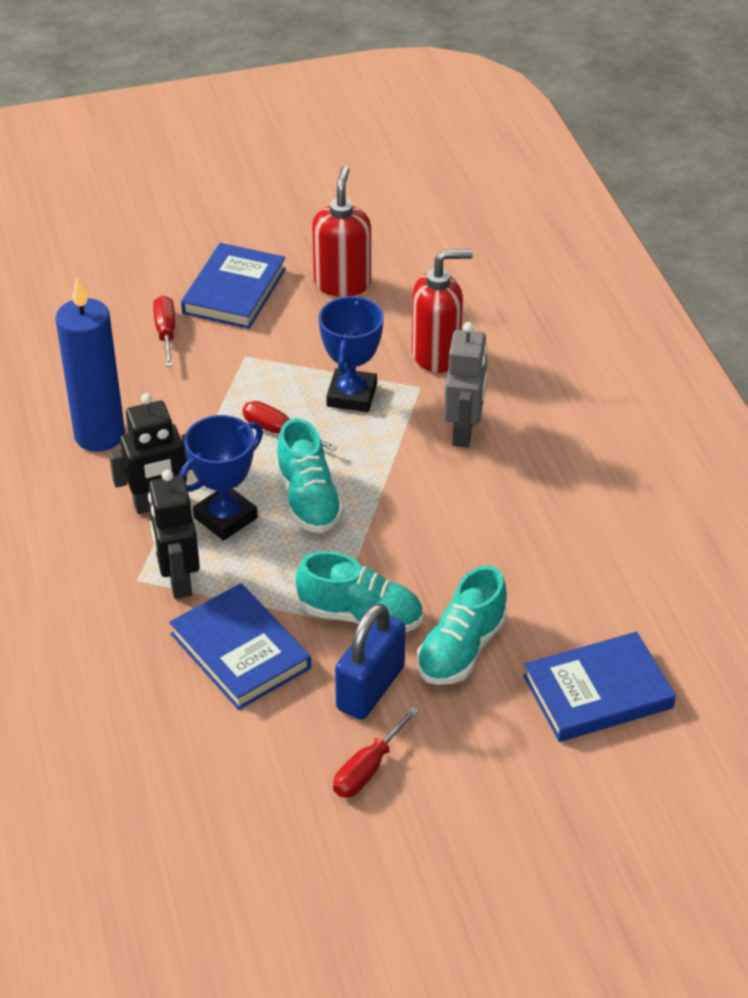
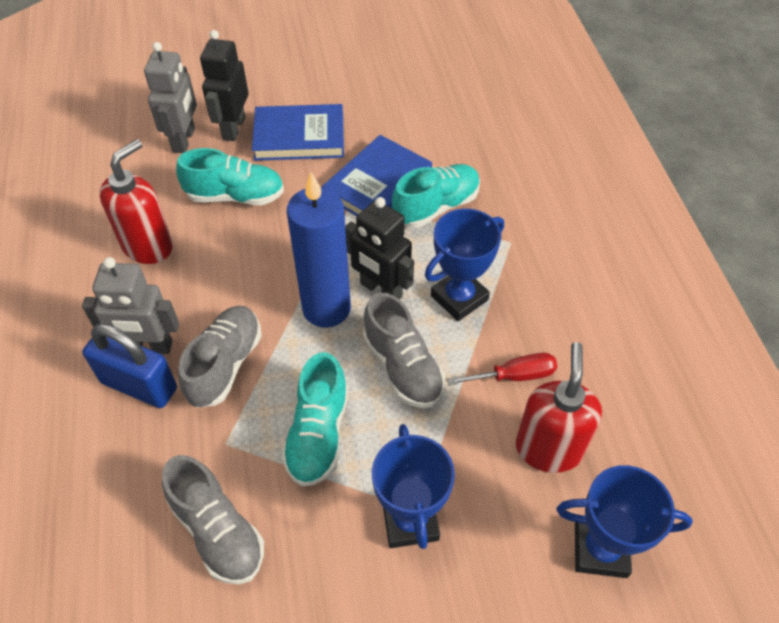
blue book: [169,583,311,710] [181,243,286,329] [523,631,676,742] = 3 -> [252,104,344,161] [322,135,432,216] = 2
blue trophy: [178,415,263,541] [319,295,384,412] = 2 -> [372,424,455,549] [425,208,504,321] [557,465,693,578] = 3
grey robot: [444,322,487,447] = 1 -> [82,257,179,354] [144,42,197,153] = 2
grey shoe: none = 0 -> [162,455,264,584] [178,306,262,408] [363,292,445,408] = 3
red screwdriver: [153,295,175,367] [243,401,337,451] [333,707,419,798] = 3 -> [447,353,557,385] = 1

